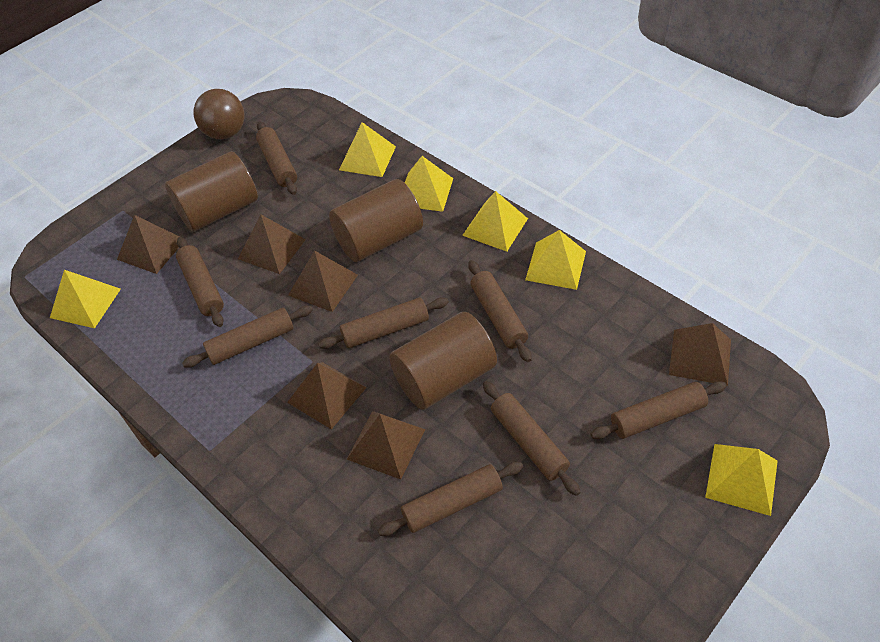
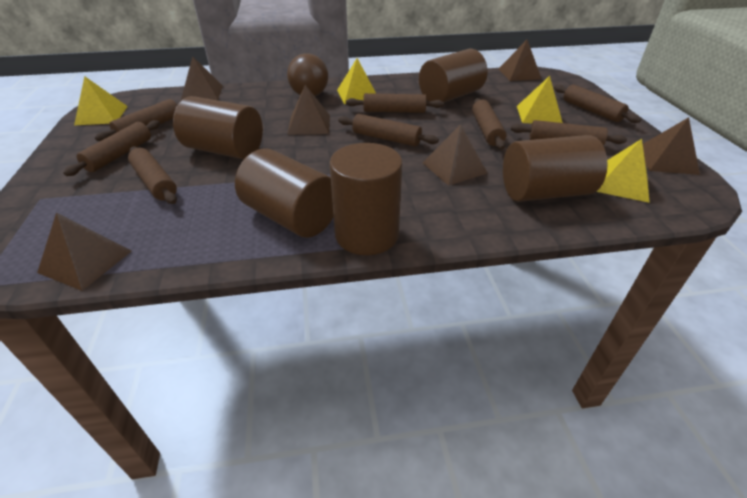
brown cylinder: [165,151,258,232] [329,179,423,262] [389,312,497,410] = 3 -> [173,96,263,159] [235,148,334,238] [329,143,403,255] [419,49,487,102] [503,135,608,202] = 5
yellow pyramid: [50,270,121,328] [339,122,396,177] [405,156,453,212] [462,191,528,252] [525,230,586,290] [705,444,778,516] = 6 -> [74,76,128,125] [337,58,376,104] [517,76,563,123] [596,139,650,203] = 4

